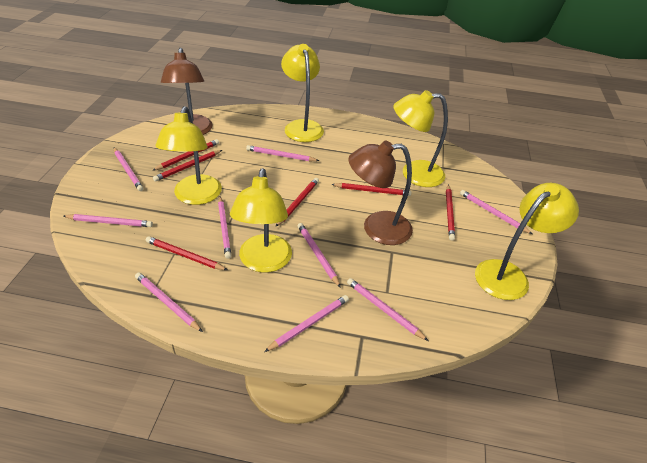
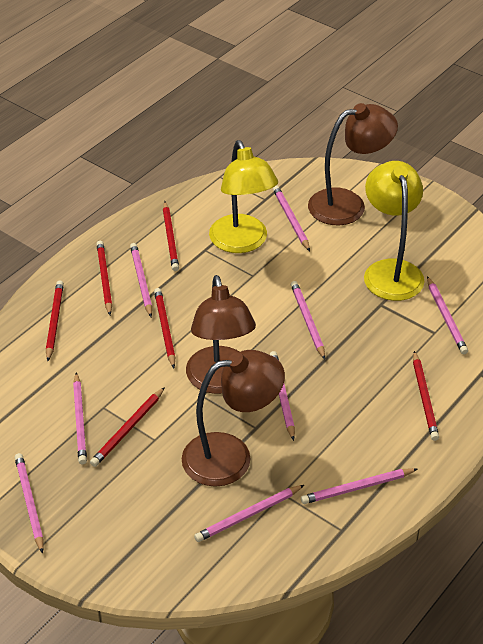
brown lamp: [161,48,212,135] [348,140,413,245] = 2 -> [182,350,285,487] [186,275,256,394] [308,103,398,225] = 3
yellow lamp: [156,106,222,205] [230,168,292,273] [281,44,324,142] [393,90,448,187] [475,183,579,300] = 5 -> [209,140,278,253] [364,161,425,301] = 2

